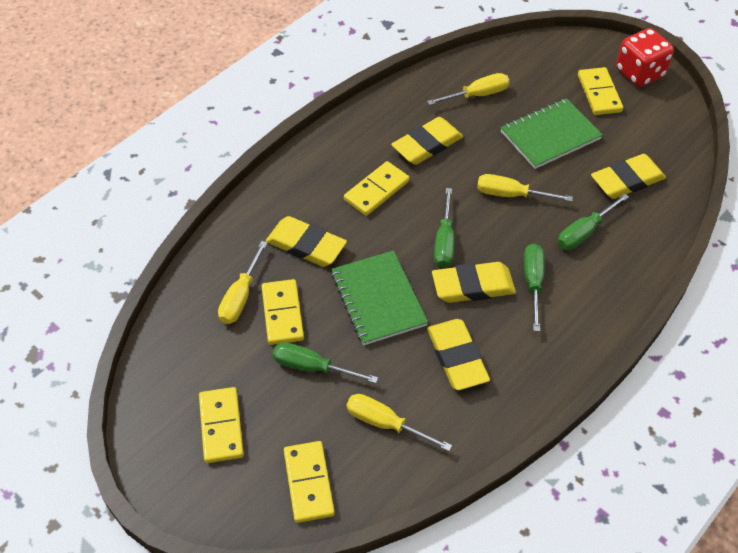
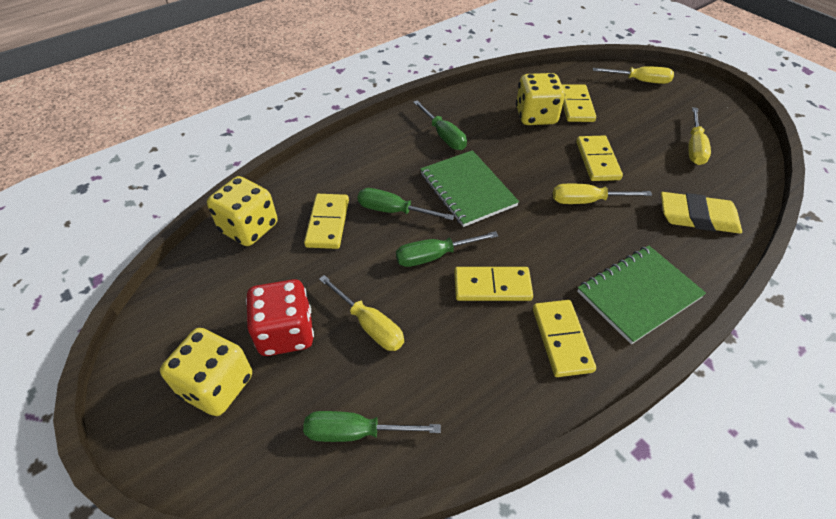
yellow dice: none = 0 -> [160,328,252,416] [207,176,277,246] [516,73,565,125] = 3
yellow eraser: [266,216,347,267] [391,117,463,165] [427,319,490,390] [432,262,516,303] [591,154,666,199] = 5 -> [661,192,742,234] = 1

